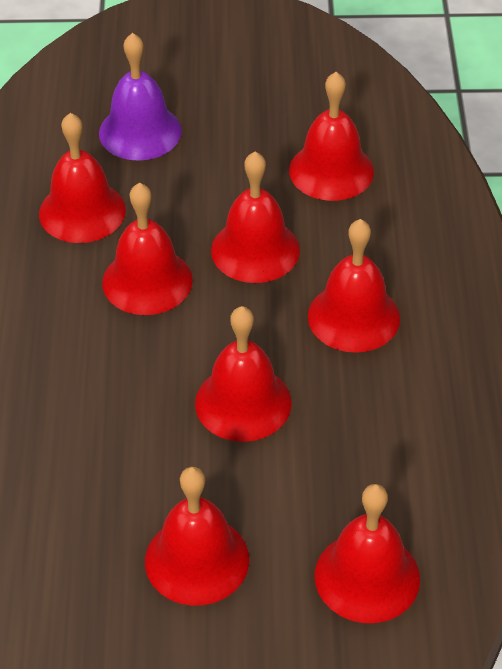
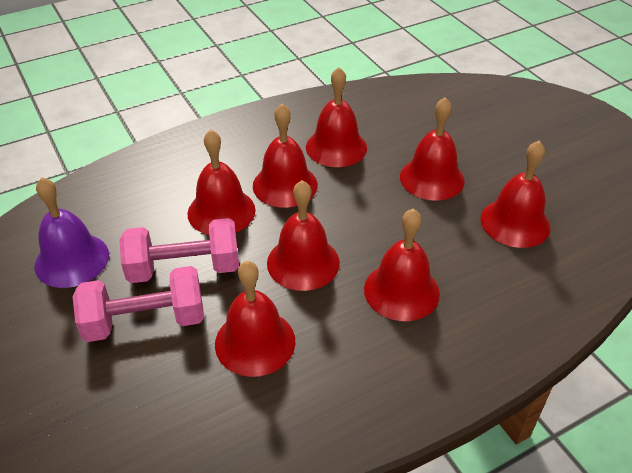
pink dumbbell: none = 0 -> [73,266,204,342] [119,218,239,283] = 2

